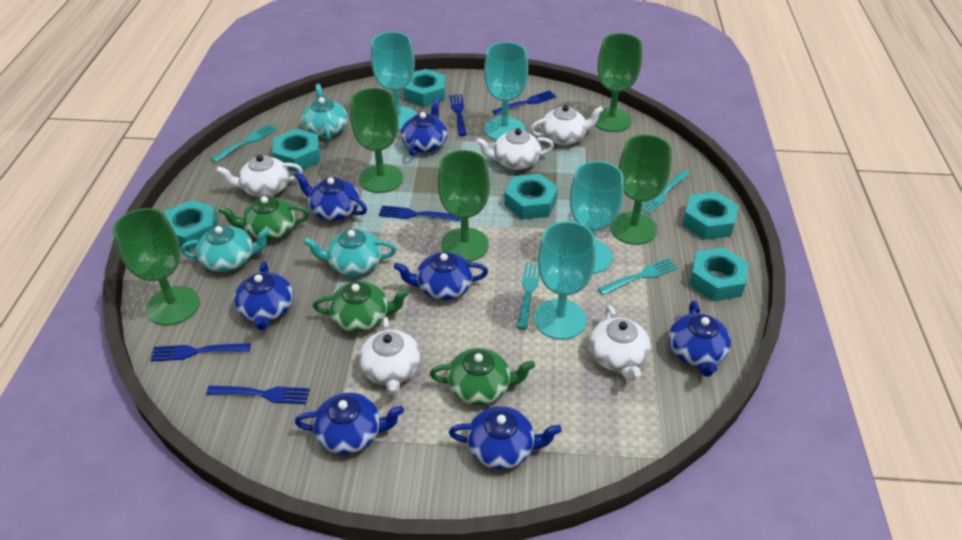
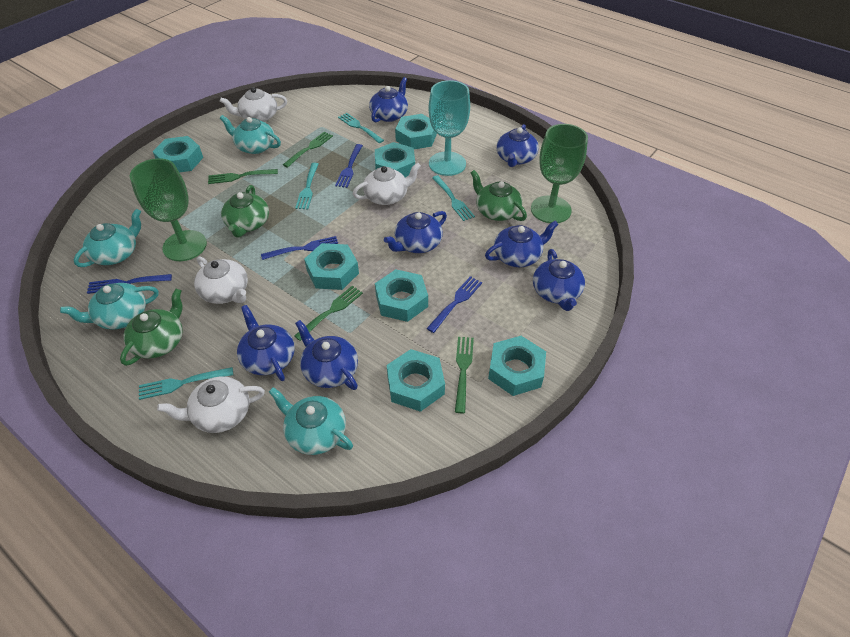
blue fork: [150,343,251,362] [206,386,310,404] [379,205,461,221] [450,94,467,136] [492,90,557,115] = 5 -> [87,274,172,294] [261,236,338,260] [335,144,363,188] [426,276,482,333] = 4
green fork: none = 0 -> [208,169,278,184] [283,132,333,168] [294,286,363,341] [455,337,474,414] = 4
green goblet: [113,208,200,326] [350,88,403,193] [438,150,490,262] [595,33,643,132] [610,135,672,245] = 5 -> [130,158,207,261] [531,124,588,223] = 2
turquoise goblet: [371,32,417,130] [484,42,528,141] [534,221,596,340] [570,161,624,274] = 4 -> [429,80,470,176] = 1
turquoise nut: [164,200,219,251] [272,128,320,172] [404,69,446,107] [504,174,558,220] [682,192,739,240] [689,247,749,301] = 6 -> [153,136,203,173] [304,243,359,290] [375,142,415,177] [375,269,428,322] [387,349,445,412] [395,114,437,149] [488,336,546,396] = 7
turquoise teapot: [181,225,270,272] [301,84,348,141] [303,229,396,276] = 3 -> [60,283,159,330] [74,209,141,267] [220,115,281,154] [269,387,353,455] = 4
white teapot: [216,155,303,197] [359,317,421,395] [476,128,554,170] [530,105,604,145] [589,305,651,381] = 5 -> [157,376,265,433] [194,256,248,304] [220,87,287,122] [353,163,421,205] = 4

